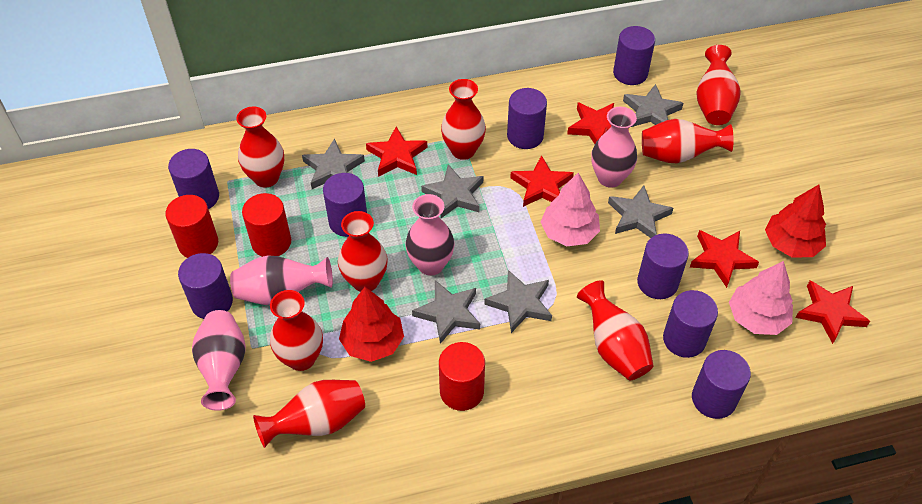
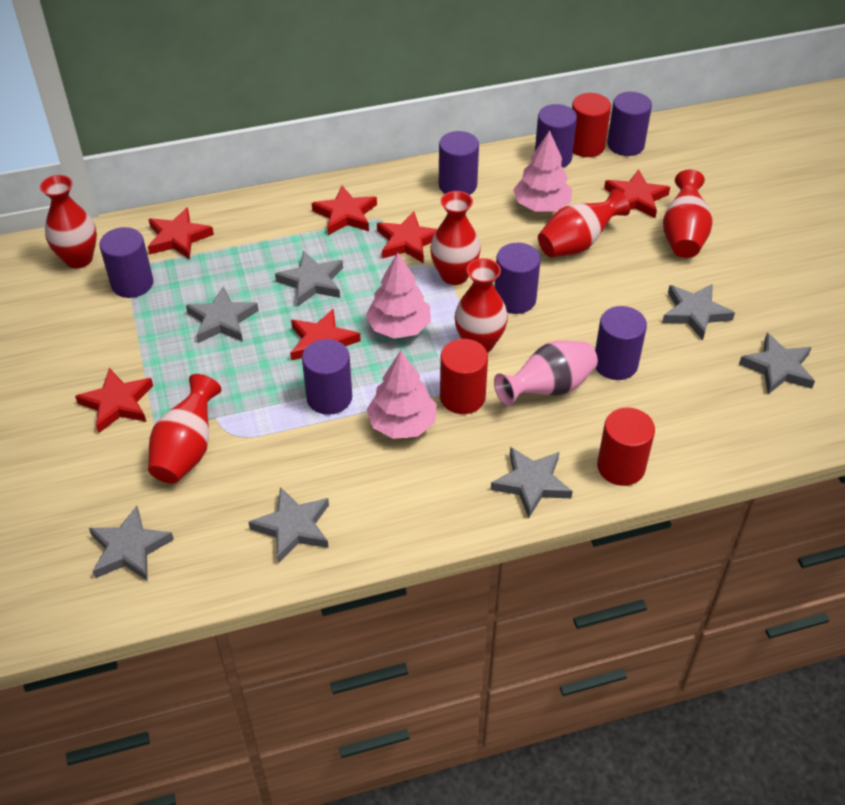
grey star: [302,139,365,189] [412,280,480,344] [421,164,483,218] [484,270,552,333] [608,185,673,238] [623,84,683,127] = 6 -> [89,506,174,581] [186,286,259,343] [248,487,329,563] [275,251,343,306] [491,447,573,518] [662,284,735,340] [739,333,815,394] = 7
pink tree: [541,173,600,246] [729,261,793,335] = 2 -> [366,253,431,339] [367,351,437,439] [513,130,572,211] = 3
pink vase: [192,310,246,411] [230,255,333,305] [405,194,455,276] [591,107,637,188] = 4 -> [494,340,598,406] = 1
purple cylinder: [168,149,219,209] [178,253,233,319] [323,173,367,237] [507,88,547,149] [613,26,655,85] [637,234,689,299] [663,290,718,358] [692,350,751,419] = 8 -> [99,227,153,298] [302,339,352,415] [439,131,479,195] [495,243,541,314] [535,104,577,168] [595,306,647,380] [607,92,652,156] = 7
red star: [366,127,427,177] [510,155,574,207] [567,103,629,144] [690,230,759,288] [796,280,870,344] = 5 -> [75,368,153,433] [148,207,214,260] [290,308,361,360] [312,186,377,235] [377,211,437,263] [604,169,670,218] = 6
red tree: [339,287,404,362] [765,185,826,257] = 2 -> none = 0
red vase: [236,107,284,188] [253,380,365,448] [270,290,323,371] [338,211,388,292] [441,79,486,160] [577,280,654,380] [642,119,734,163] [696,45,741,125] = 8 -> [40,175,97,269] [148,374,222,484] [430,191,481,285] [455,258,508,353] [538,189,630,257] [663,169,713,258] = 6

